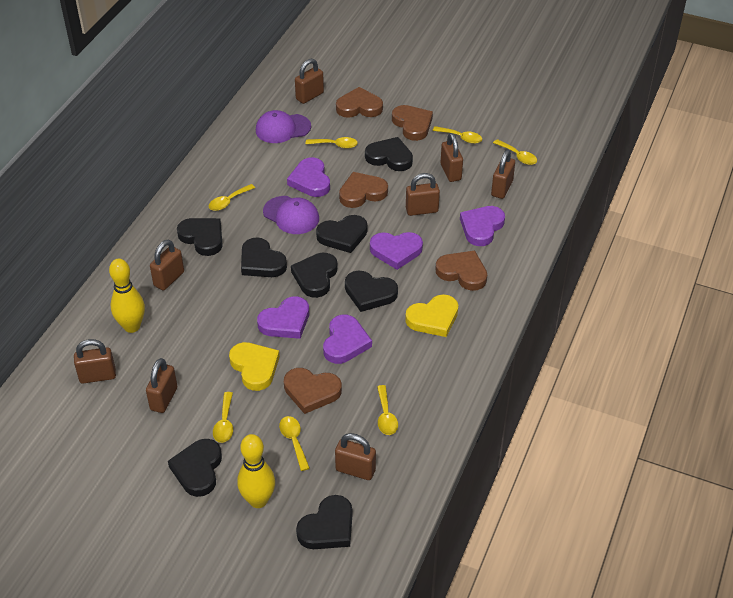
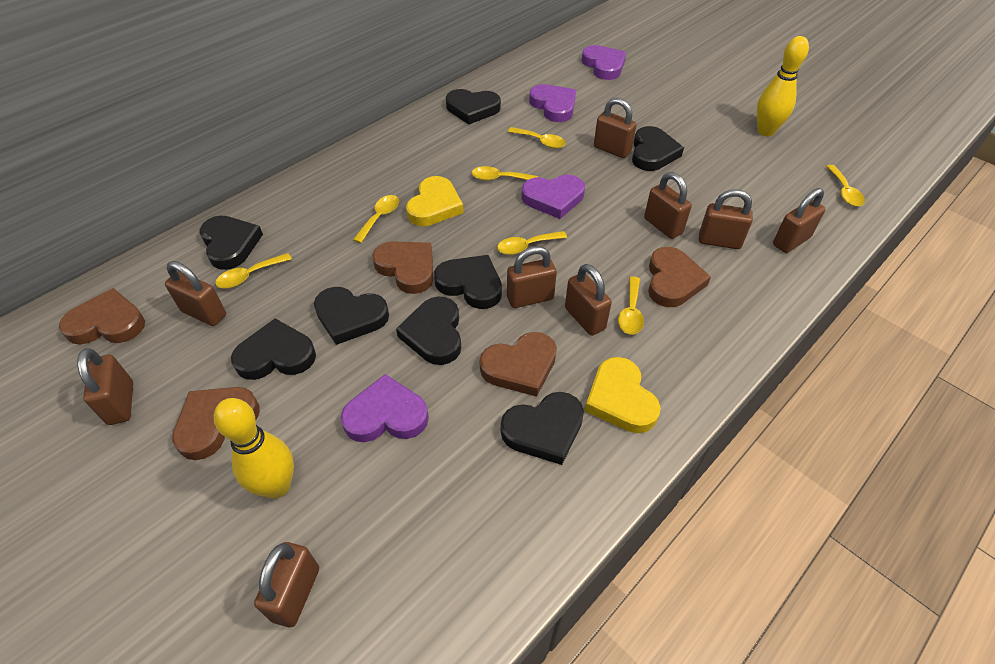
brown padlock: [74,339,116,384] [146,358,177,413] [150,240,184,290] [295,59,324,104] [335,433,376,480] [406,173,440,216] [440,133,463,182] [491,150,515,199] = 8 -> [77,348,133,425] [165,261,226,326] [254,542,319,627] [507,246,557,308] [565,264,612,336] [594,98,637,158] [644,172,692,239] [699,189,753,249] [773,188,826,253] = 9
purple cap: [256,110,311,143] [263,196,319,234] = 2 -> none = 0
purple heart: [257,296,309,339] [287,157,330,197] [323,315,372,364] [370,232,423,270] [460,206,505,246] = 5 -> [341,374,429,442] [522,175,585,219] [529,84,576,122] [582,45,626,80] = 4

